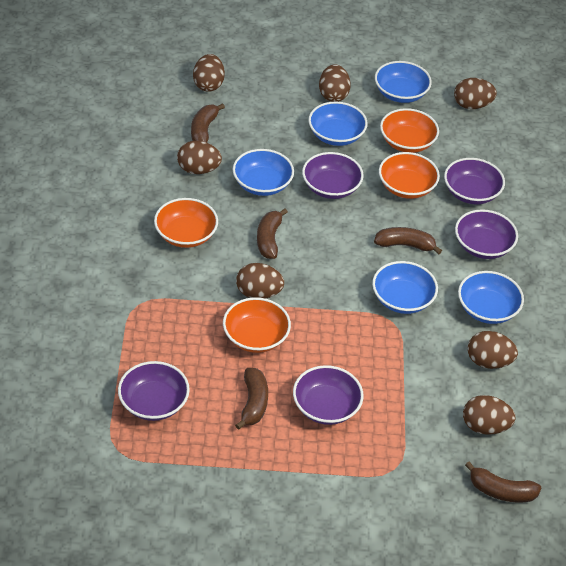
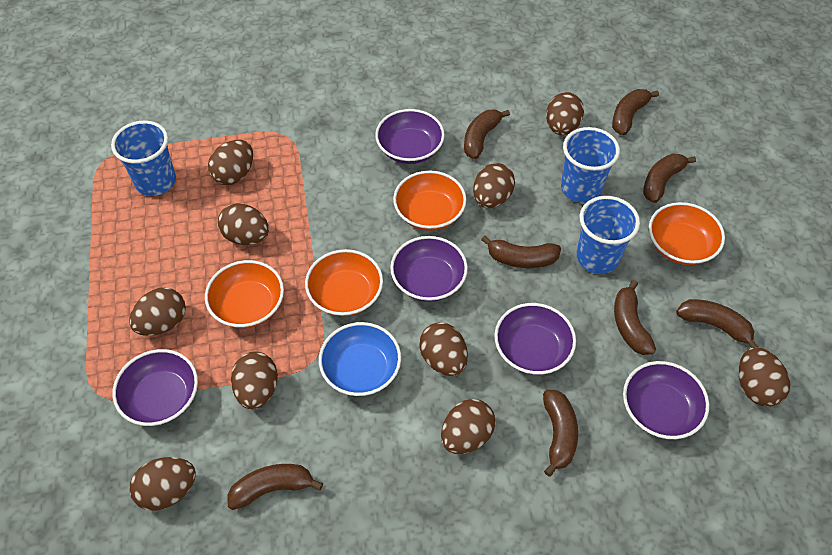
blue bowl: [233,149,294,196] [308,102,368,146] [372,261,438,314] [375,61,432,103] [458,271,524,324] = 5 -> [319,322,401,396] = 1
blue cup: none = 0 -> [111,121,176,196] [561,127,620,203] [576,196,640,274] = 3
brown banana: [191,103,225,142] [235,368,268,430] [257,208,288,259] [374,227,442,254] [465,461,542,502] = 5 -> [227,464,323,510] [464,109,510,159] [481,236,561,268] [543,390,578,477] [612,89,659,135] [614,280,656,355] [643,153,696,203] [676,299,758,348] = 8
brown egg: [177,141,222,174] [193,54,225,92] [236,263,284,299] [319,64,351,102] [454,78,497,109] [463,395,516,435] [468,331,518,369] = 7 -> [129,287,186,336] [130,457,196,511] [208,140,253,185] [218,203,269,245] [231,352,278,410] [419,323,468,376] [441,399,496,454] [473,163,515,208] [546,92,584,135] [739,347,790,407] = 10

